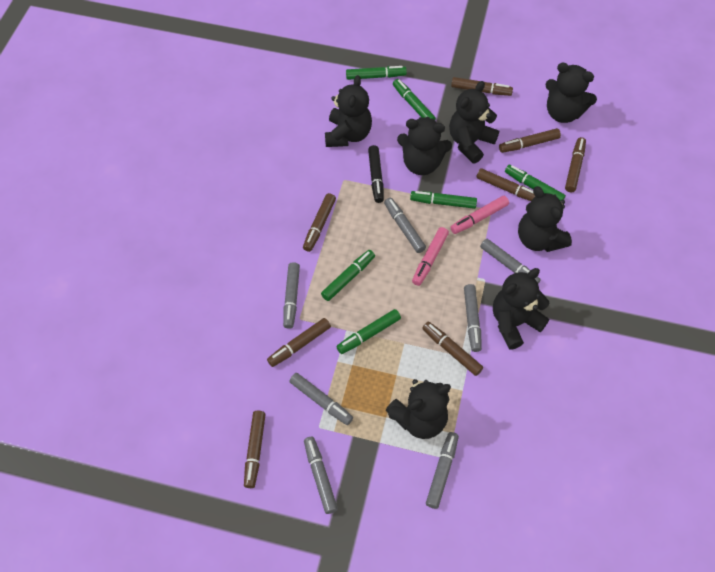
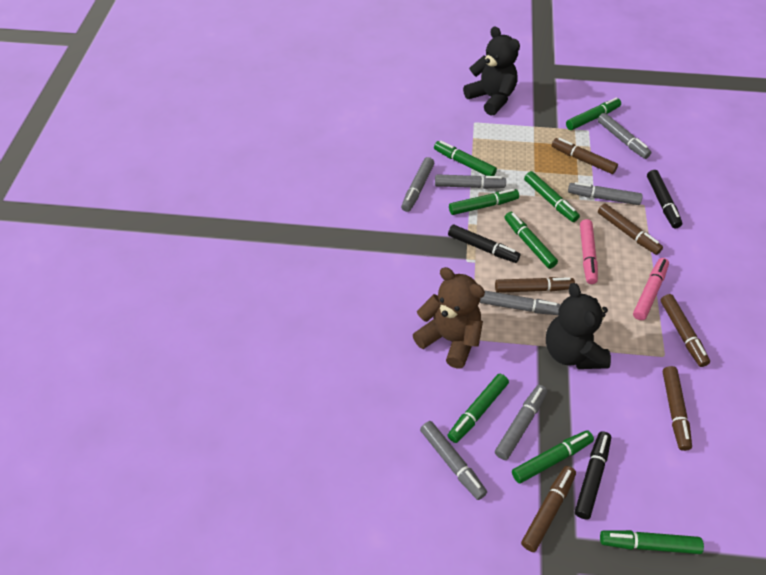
black marker: [368,145,384,203] = 1 -> [448,225,520,263] [575,431,611,520] [647,170,682,228] = 3
black teddy bear: [325,75,372,147] [385,379,451,439] [397,117,452,175] [449,81,499,164] [493,268,550,350] [518,186,572,252] [545,63,597,123] = 7 -> [463,26,520,116] [546,283,611,369] = 2
brown marker: [244,411,266,488] [267,318,331,367] [303,193,336,252] [422,322,483,376] [451,77,513,96] [476,168,535,201] [499,128,561,153] [565,137,586,192] = 8 -> [495,277,575,293] [521,466,576,552] [552,138,618,174] [598,203,663,255] [660,294,710,367] [663,366,692,451] = 6
brown teddy bear: none = 0 -> [413,267,485,369] = 1
green marker: [321,250,375,301] [336,309,401,354] [346,66,407,80] [393,79,436,119] [410,191,477,209] [505,165,566,201] = 6 -> [434,141,497,176] [448,374,509,443] [449,189,519,215] [505,212,558,269] [512,430,594,484] [524,171,580,222] [566,98,621,130] [600,530,704,554] = 8

